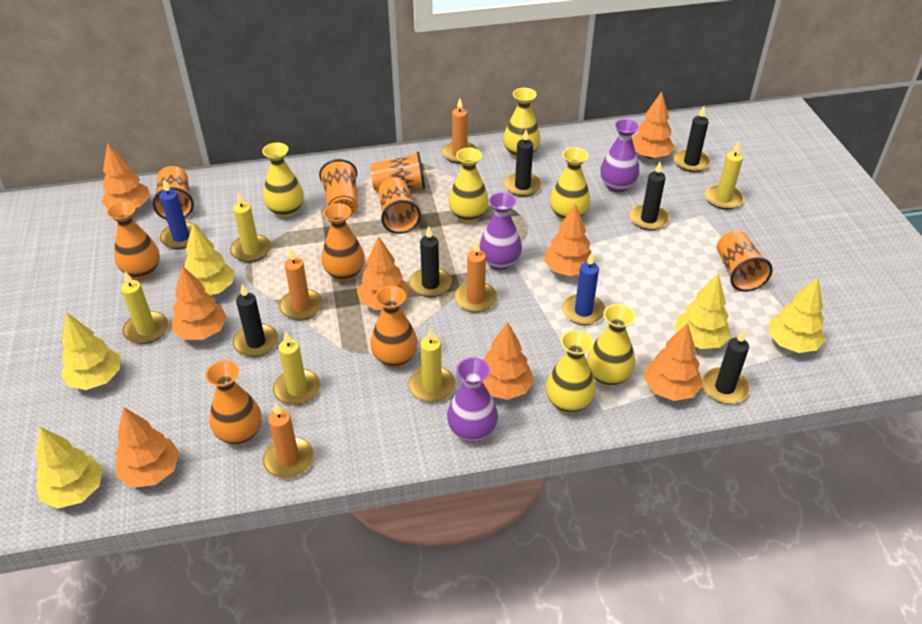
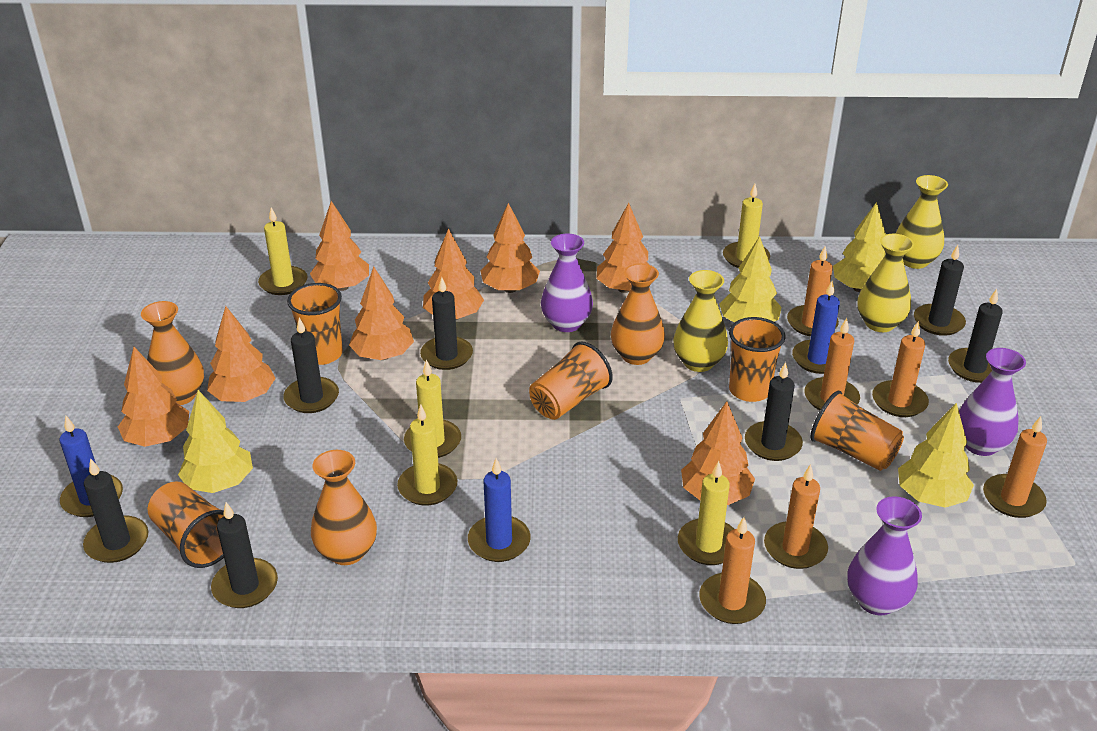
black candle: [233,284,278,357] [409,226,452,297] [504,130,542,197] [630,162,669,230] [674,106,711,172] [702,330,750,404] = 6 -> [83,458,149,563] [211,502,278,608] [283,318,339,413] [420,277,473,370] [745,362,803,461] [914,245,966,336] [948,289,1003,383] = 7
blue candle: [160,180,201,249] [562,253,606,325] = 2 -> [59,416,123,517] [468,458,530,562] [792,281,840,374] = 3
orange candle: [263,403,314,478] [279,249,323,321] [442,98,477,164] [454,241,497,313] = 4 -> [699,517,766,624] [764,464,828,569] [787,246,839,336] [804,318,860,410] [872,321,929,417] [983,416,1047,518] = 6
orange vase: [107,201,160,279] [205,360,262,445] [321,203,365,282] [370,286,418,368] = 4 -> [141,301,204,405] [311,450,377,565] [611,263,665,365] = 3
yellow tree: [36,427,103,509] [61,312,120,390] [184,224,234,295] [674,274,731,349] [768,277,825,353] = 5 -> [178,390,253,493] [719,236,781,322] [833,202,886,292] [898,403,974,508] = 4
yellow vase: [262,143,304,218] [449,148,489,223] [503,88,541,158] [546,330,596,414] [550,147,591,221] [587,304,635,387] = 6 -> [673,270,728,372] [857,234,914,332] [896,175,948,269] = 3

